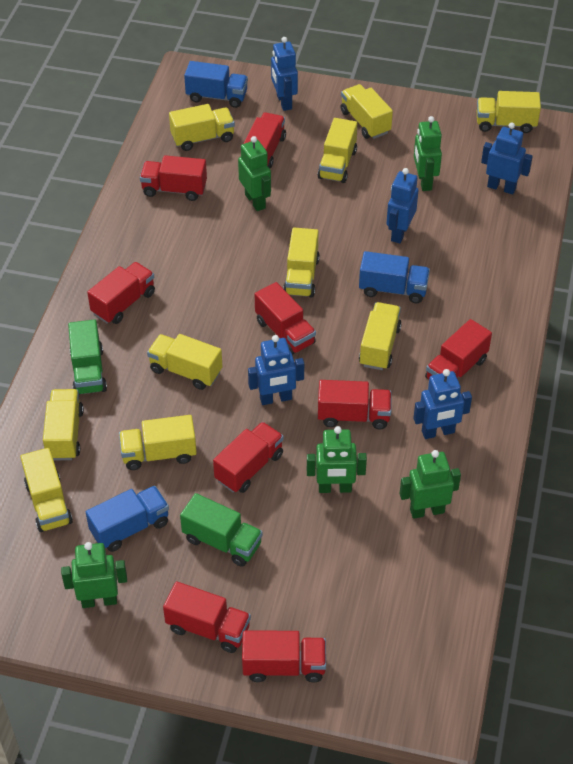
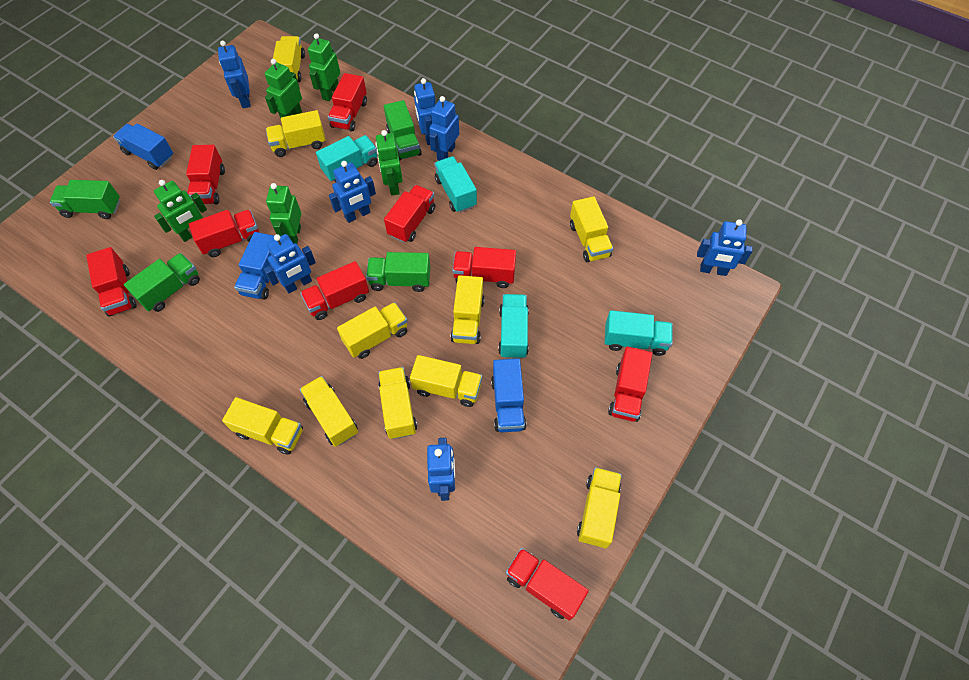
blue robot: [248,335,304,405] [271,37,298,111] [386,168,419,243] [413,369,472,439] [481,122,533,195] = 5 -> [218,41,251,108] [264,234,316,293] [329,161,376,223] [414,78,436,145] [427,438,455,501] [429,96,459,161] [697,219,753,276] = 7
green truck: [68,320,107,394] [180,493,263,567] = 2 -> [50,180,120,219] [124,253,200,312] [366,252,431,292] [384,100,422,161] = 4
turquoise truck: none = 0 -> [316,135,377,182] [434,156,477,213] [498,294,529,359] [605,310,673,356] = 4

